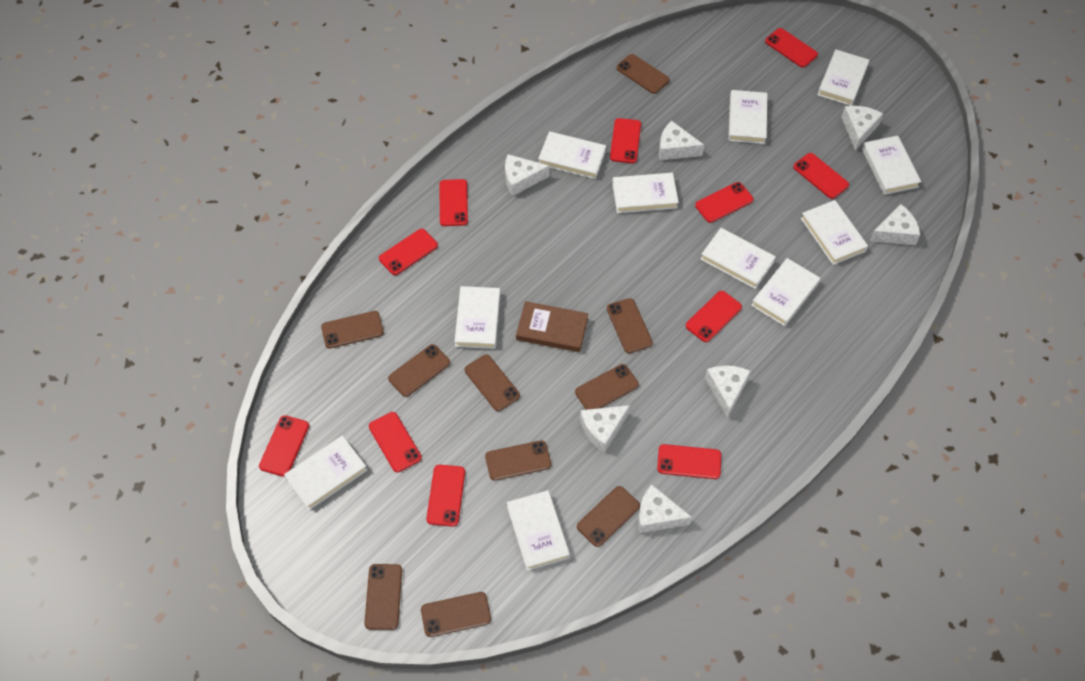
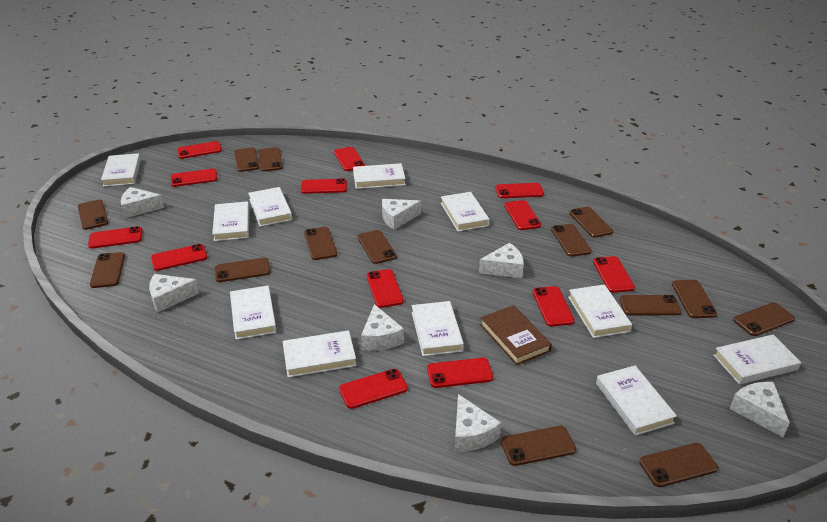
brown phone: [321,311,384,348] [364,564,402,630] [388,344,450,397] [421,592,491,637] [465,355,520,411] [485,440,551,481] [575,364,639,410] [577,486,640,547] [607,298,653,353] [616,54,669,94] = 10 -> [78,200,108,230] [90,252,125,288] [215,258,270,282] [234,147,259,172] [258,147,283,171] [304,227,337,260] [357,230,397,264] [501,426,576,466] [551,224,592,257] [569,207,613,238] [619,295,682,315] [639,443,718,487] [672,280,717,318] [733,302,795,336] = 14
red phone: [259,415,309,477] [369,412,422,472] [379,229,438,275] [427,465,465,527] [440,179,468,226] [610,118,641,163] [657,444,721,479] [686,291,742,342] [695,182,753,223] [765,28,818,67] [793,153,849,199] = 11 -> [88,226,142,249] [151,244,207,271] [171,169,217,187] [177,141,222,159] [301,178,347,194] [334,147,365,171] [339,369,408,409] [367,269,404,308] [427,358,493,388] [496,183,544,198] [504,200,541,230] [532,286,575,327] [593,256,635,293] = 13

